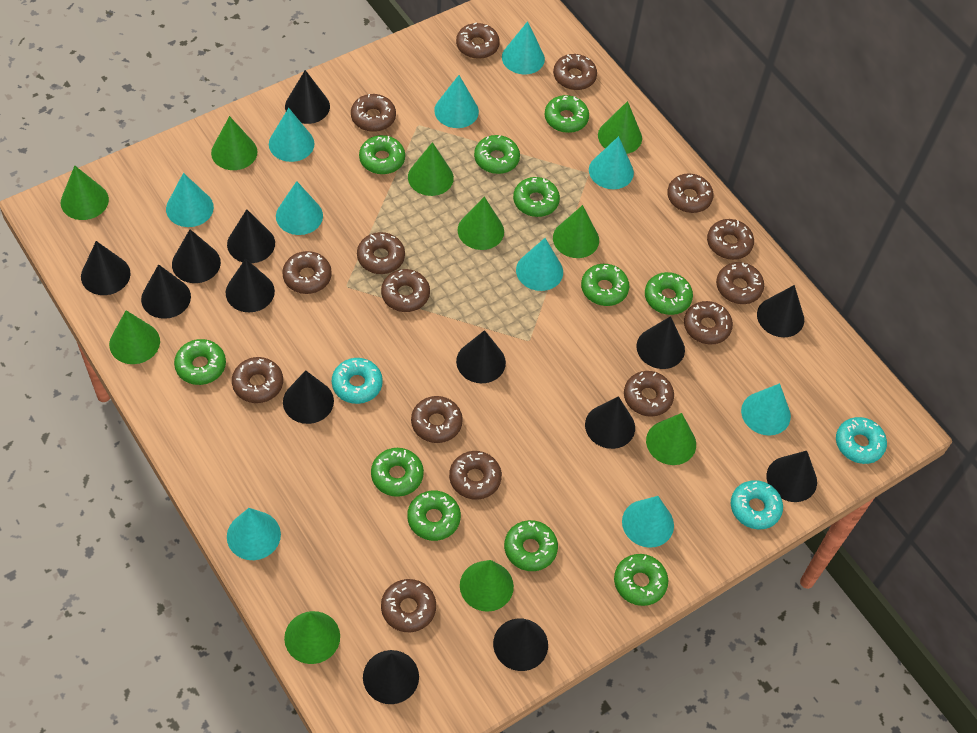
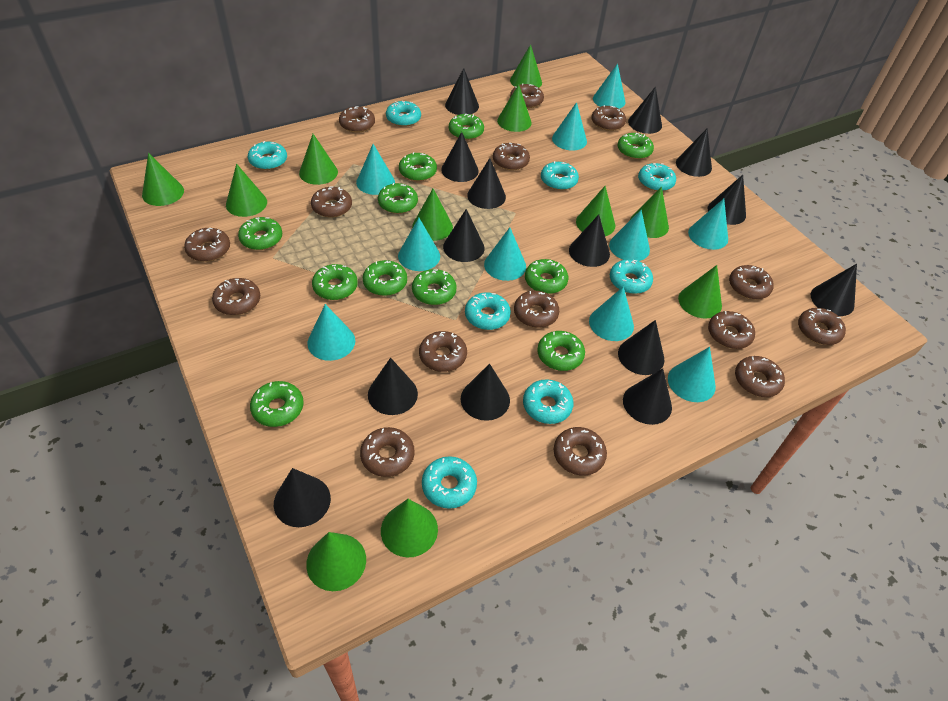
green cone: [61,165,109,220] [109,310,160,364] [211,116,258,170] [284,611,340,664] [408,142,454,196] [458,197,504,250] [460,560,514,612] [553,205,599,258] [598,101,642,154] [646,413,696,465] = 10 -> [142,153,184,206] [226,164,267,217] [299,134,338,185] [306,532,366,591] [381,499,438,558] [412,189,453,241] [497,84,532,132] [510,44,542,88] [576,186,615,236] [630,187,669,238] [678,265,722,319] = 11
turquoise donut: [332,358,383,404] [731,480,783,530] [836,417,887,464] = 3 -> [248,141,287,170] [386,101,421,127] [422,456,477,509] [465,293,511,330] [523,379,574,424] [541,161,579,190] [610,259,653,294] [638,163,676,191] = 8

